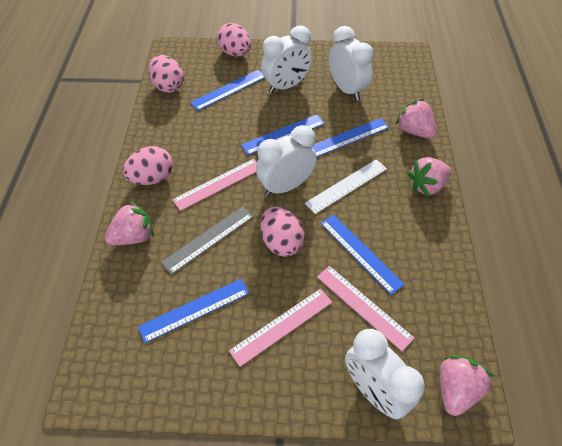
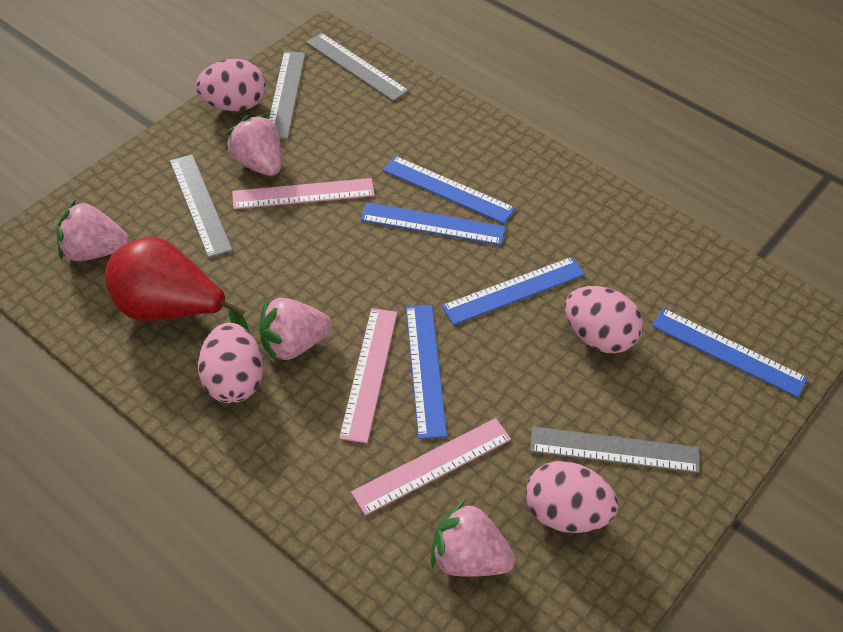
grey ruler: [161,206,254,275] = 1 -> [170,154,233,258] [269,51,306,140] [306,33,409,102] [530,427,700,473] = 4
red pear: none = 0 -> [105,237,249,332] = 1
white clock: [256,125,317,196] [261,25,312,93] [329,26,374,101] [345,329,425,419] = 4 -> none = 0
white ruler: [305,159,387,214] = 1 -> none = 0

